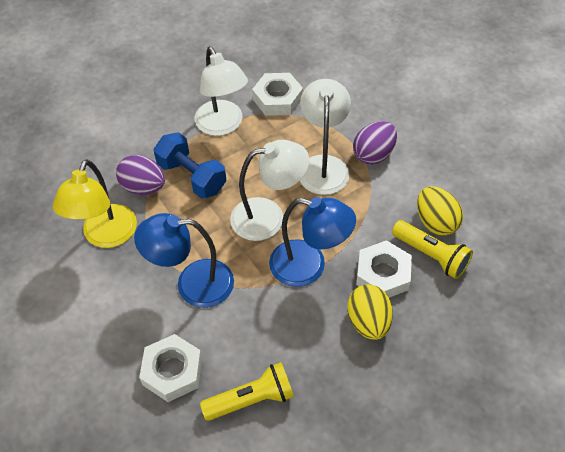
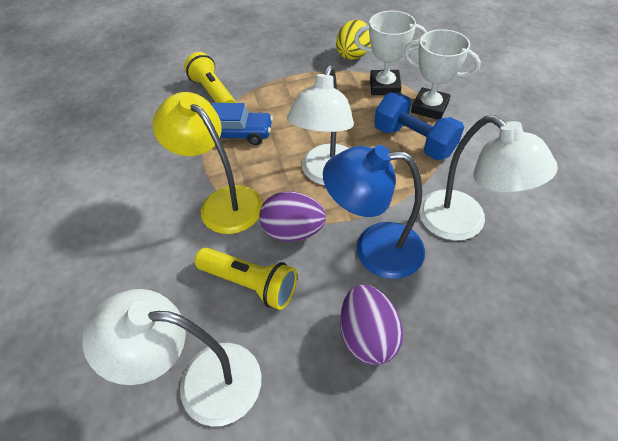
blue car: none = 0 -> [211,103,273,145] = 1
blue lamp: [134,213,234,308] [269,197,356,287] = 2 -> [323,145,425,279] = 1
white nut: [139,334,202,402] [252,73,303,116] [356,240,412,298] = 3 -> none = 0
white trophy: none = 0 -> [354,11,427,95] [404,29,481,120] = 2
yellow egg: [347,284,393,340] [417,186,463,236] = 2 -> [336,20,371,60] = 1

